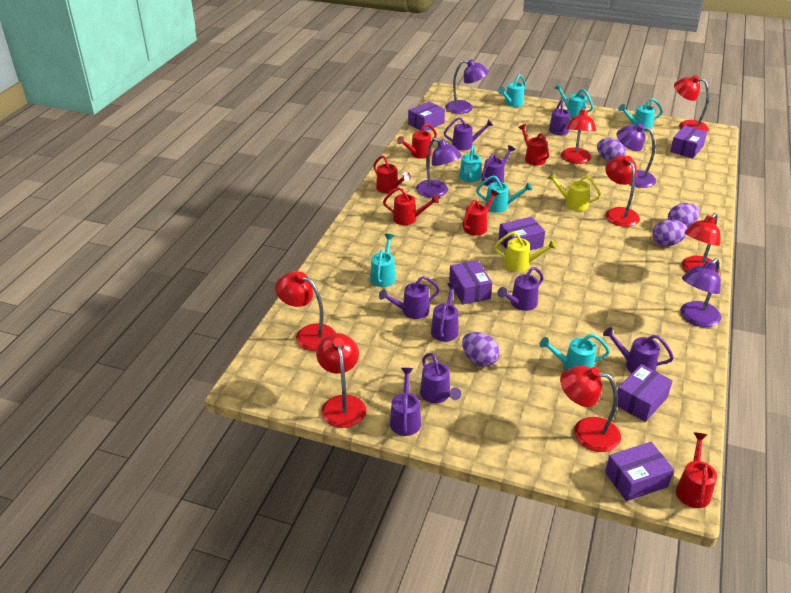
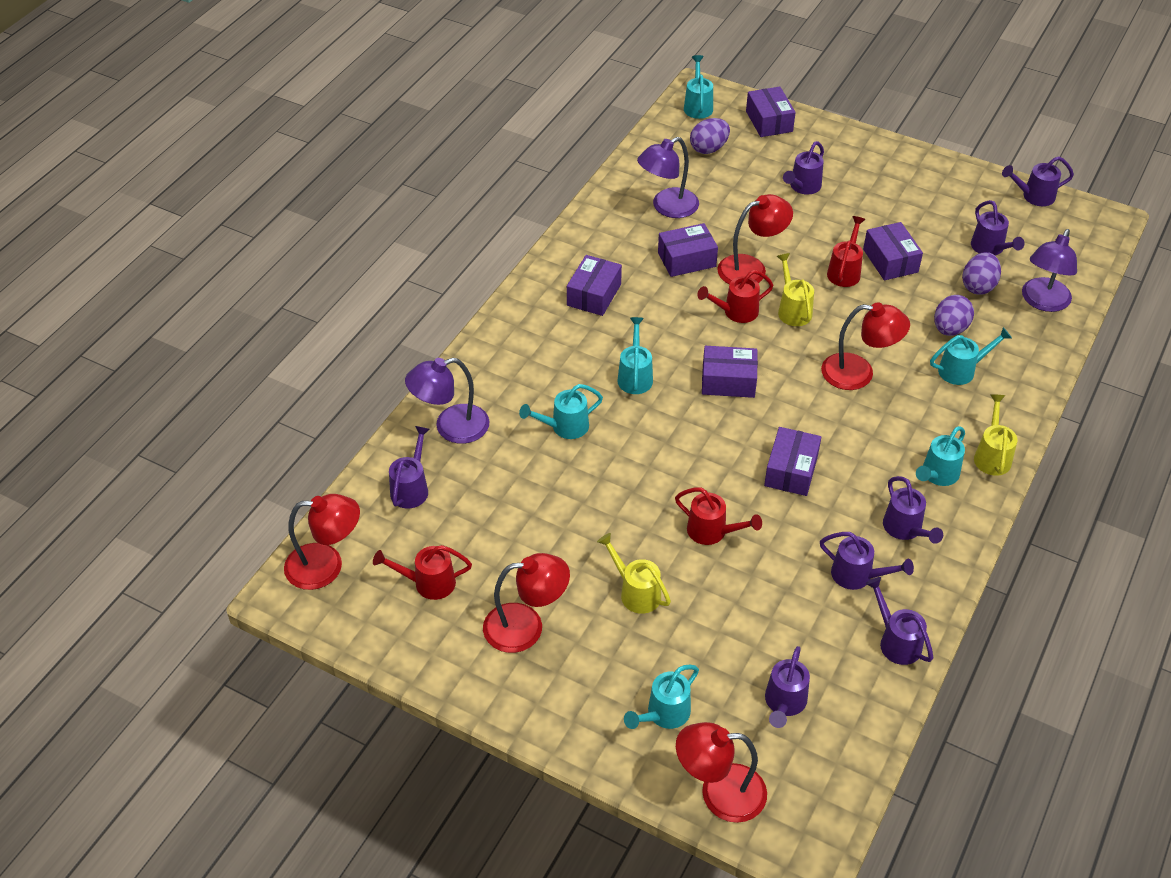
purple egg: [462,332,500,367] [597,138,626,162] [652,220,688,246] [668,203,700,228] = 4 -> [690,118,730,154] [934,295,974,336] [962,252,1001,295] = 3
purple lamp: [416,138,462,198] [445,59,489,114] [616,123,656,188] [680,258,721,327] = 4 -> [405,358,489,444] [637,137,699,218] [1022,229,1077,312] = 3
purple watering can: [379,276,440,319] [390,368,421,436] [420,353,461,403] [431,283,459,342] [444,117,493,151] [482,145,516,186] [497,267,544,311] [549,100,571,135] [603,327,674,373] = 9 -> [389,426,430,509] [765,646,810,728] [783,141,824,195] [820,532,914,590] [865,577,933,665] [883,476,943,544] [971,200,1024,256] [1002,156,1074,206] = 8
red lamp: [275,271,336,351] [316,333,366,428] [560,366,621,452] [561,107,596,164] [605,155,640,227] [674,75,709,132] [682,213,720,273] = 7 -> [284,494,360,590] [483,553,570,653] [676,722,767,823] [717,194,793,285] [821,302,910,390] = 5
red watering can: [373,155,411,193] [383,187,439,225] [397,123,437,159] [462,190,499,235] [518,124,549,165] [676,432,717,508] = 6 -> [373,545,472,600] [675,487,762,545] [697,270,773,323] [827,216,866,287] = 4
turquoise watering can: [370,234,396,287] [459,145,481,182] [476,175,533,213] [498,74,526,107] [539,333,610,370] [555,84,593,118] [618,98,663,131] = 7 -> [519,384,603,439] [618,317,653,394] [624,665,699,729] [684,55,713,119] [916,426,965,486] [930,327,1012,385] = 6
yellow watering can: [494,232,557,272] [547,172,601,211] = 2 -> [597,533,671,614] [777,253,814,326] [974,394,1017,476] = 3

